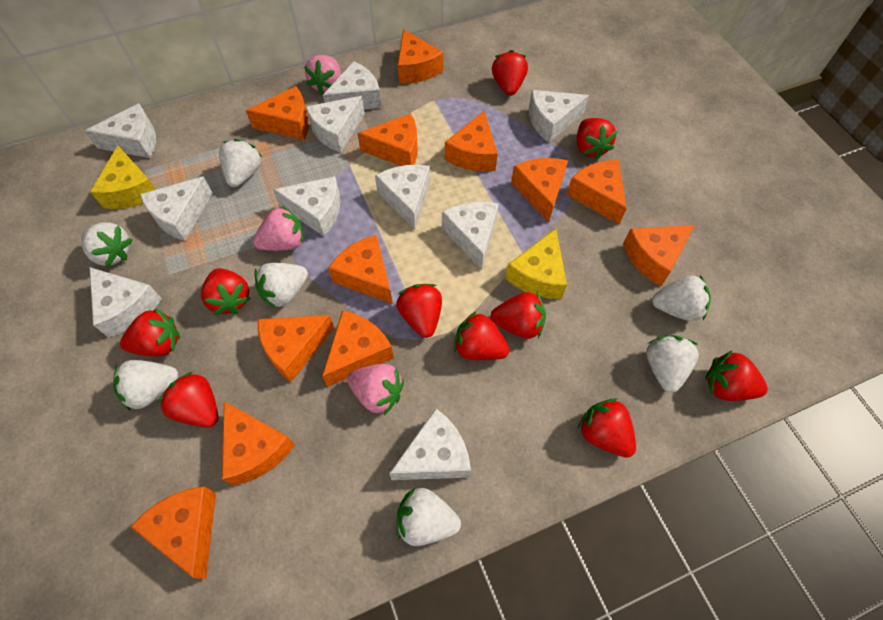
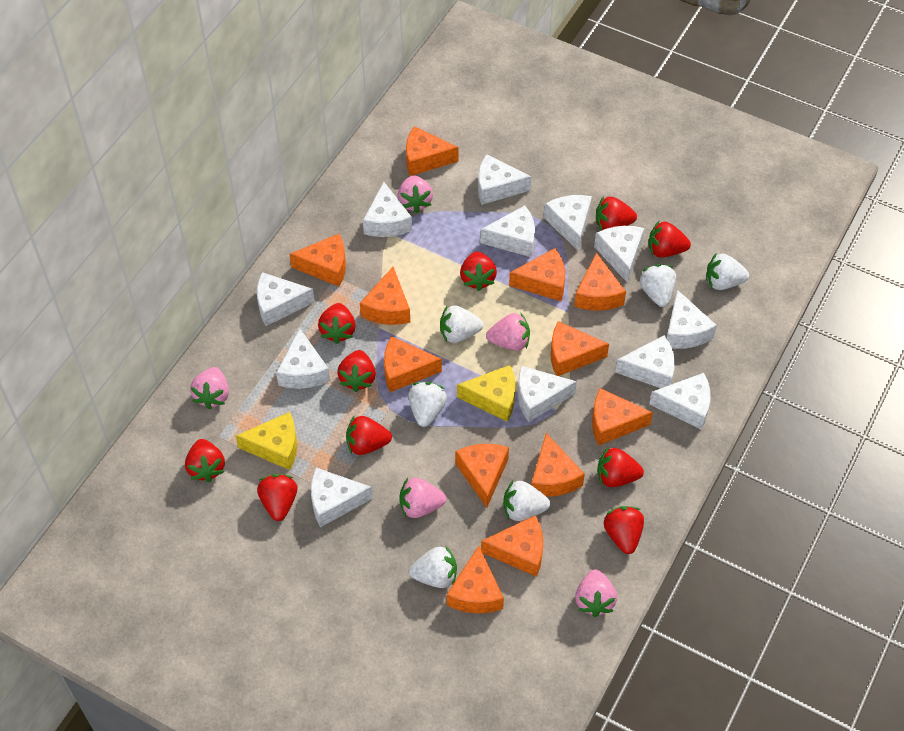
pink strawberry: [253,206,304,251] [304,55,341,95] [347,364,404,415] = 3 -> [190,367,229,410] [398,175,433,213] [399,478,446,518] [486,313,530,351] [575,569,617,617] = 5
white cheese: [85,103,156,158] [90,267,162,338] [140,176,213,241] [273,176,340,237] [306,96,365,153] [323,61,382,110] [375,165,430,230] [389,408,471,480] [442,202,499,270] [529,90,589,143] = 10 -> [257,272,314,326] [276,328,330,389] [311,468,373,527] [363,182,412,237] [478,154,532,205] [480,205,535,257] [518,366,577,422] [544,195,592,251] [594,226,644,283] [615,335,675,388] [649,373,711,430] [667,290,717,349] = 12
white strawberry: [81,222,132,267] [113,360,178,411] [219,139,262,187] [255,263,308,309] [397,488,461,546] [646,335,699,393] [652,275,711,321] = 7 -> [408,382,447,427] [409,546,457,588] [440,305,483,343] [503,481,550,521] [640,264,676,307] [706,254,749,290] = 6

